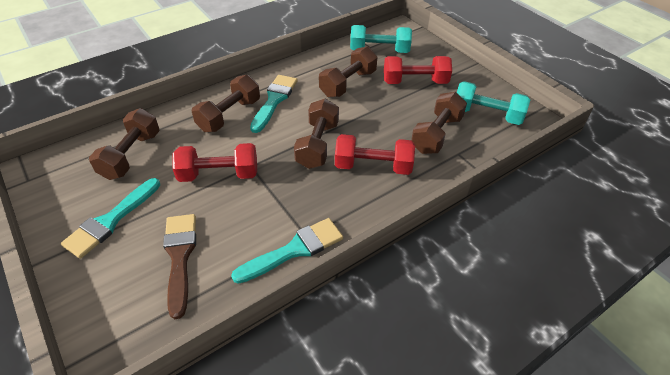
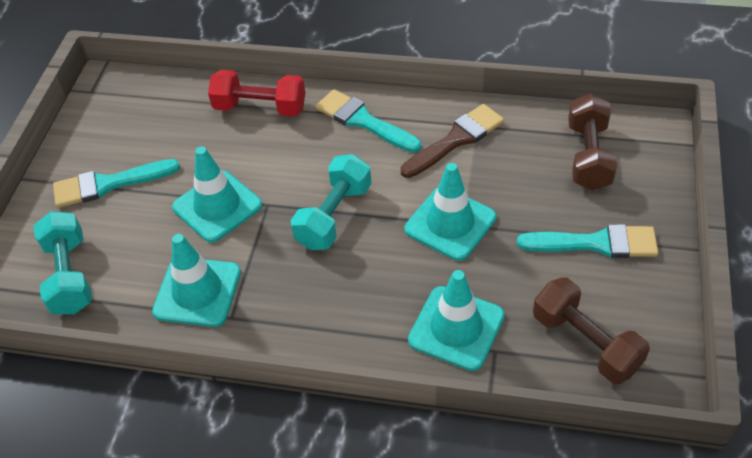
brown dumbbell: [89,108,160,180] [192,75,260,132] [294,99,339,169] [319,46,377,98] [411,92,467,154] = 5 -> [533,277,650,384] [568,94,617,190] = 2
red dumbbell: [172,143,257,182] [335,134,415,175] [384,56,452,84] = 3 -> [208,70,305,117] = 1
turquoise traffic cone: none = 0 -> [152,234,241,327] [172,146,262,243] [405,163,496,261] [408,270,505,371] = 4

